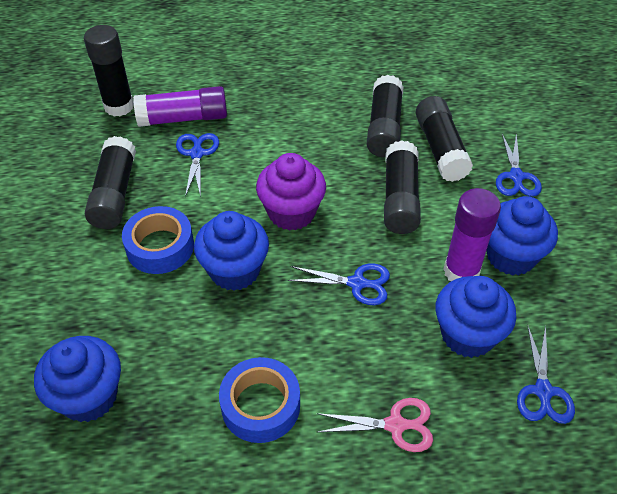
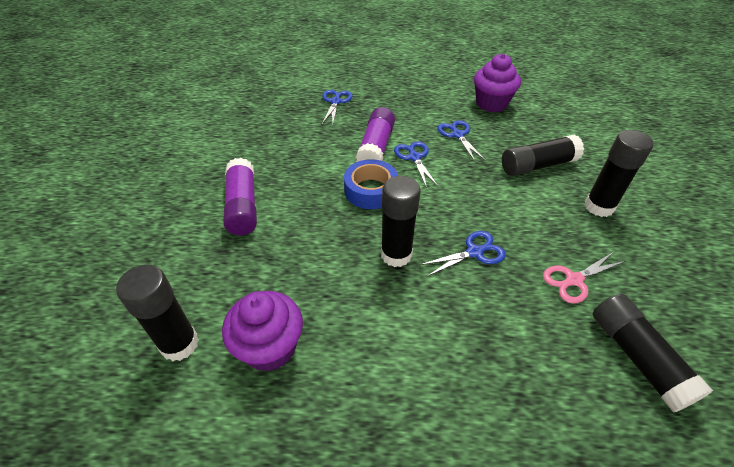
blue cupcake: [34,336,121,422] [194,211,269,291] [435,276,516,358] [486,196,558,276] = 4 -> none = 0
blue tape: [122,206,194,274] [219,357,300,443] = 2 -> [344,159,398,209] = 1
purple cupcake: [256,153,326,231] = 1 -> [222,291,303,372] [474,54,521,112] = 2

